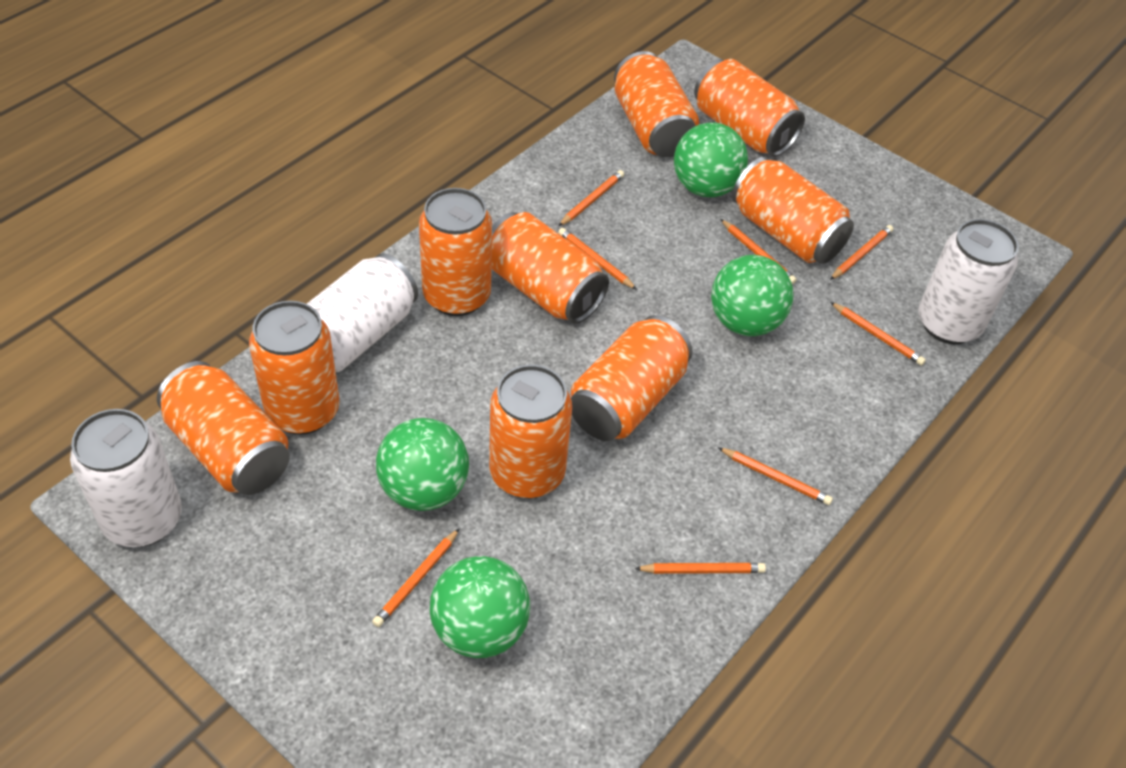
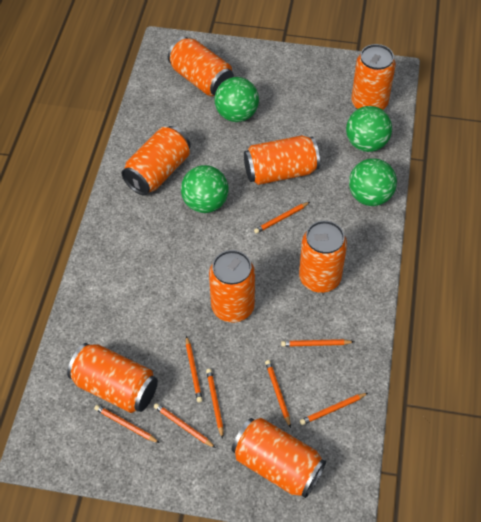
orange can: [157,361,290,495] [249,301,340,435] [419,188,492,316] [489,365,572,498] [491,212,609,324] [571,315,693,441] [614,51,699,157] [694,59,805,157] [732,157,854,264] = 9 -> [67,343,158,413] [121,126,191,195] [168,37,234,96] [209,250,255,322] [232,418,326,498] [244,135,320,185] [299,221,347,293] [351,44,396,110] = 8
white can: [70,409,182,547] [307,254,418,372] [918,219,1019,344] = 3 -> none = 0

